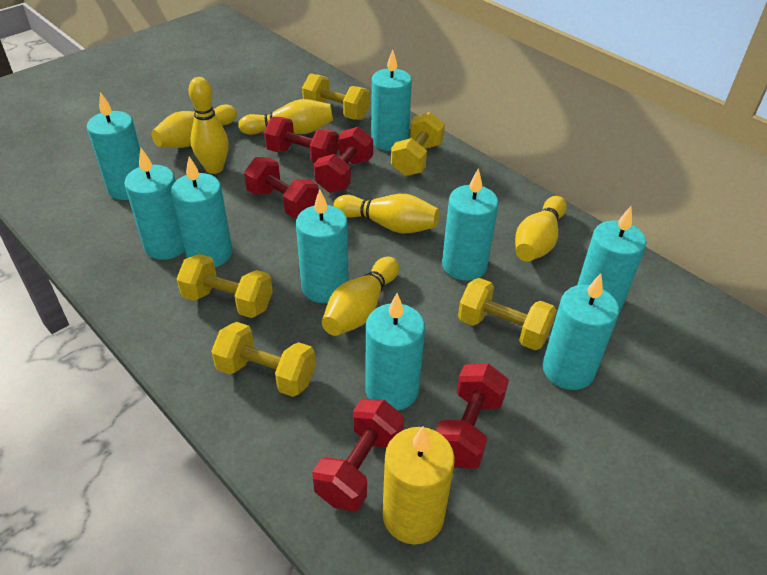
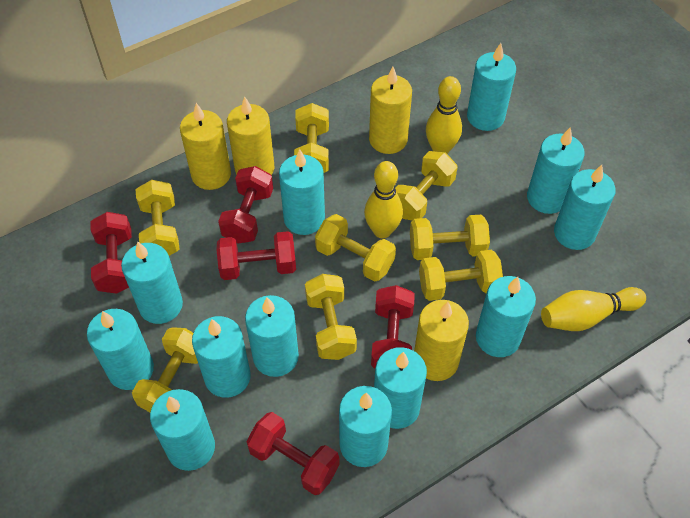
turquoise candle: [87,92,140,200] [124,148,185,260] [171,156,232,267] [296,189,349,303] [365,293,425,411] [371,49,412,151] [442,168,499,281] [542,273,619,390] [577,206,647,313] = 9 -> [87,309,154,390] [121,241,183,324] [150,389,215,471] [192,316,251,398] [245,295,299,377] [279,149,325,235] [339,386,392,467] [374,347,427,429] [467,43,516,131] [476,276,536,357] [527,127,585,214] [554,165,616,250] = 12
yellow bowling pin: [151,104,237,148] [188,77,229,174] [238,99,333,135] [322,257,399,336] [334,194,439,233] [515,196,567,262] = 6 -> [364,161,403,239] [426,76,462,154] [541,287,646,331] = 3
yellow candle: [383,426,455,544] = 1 -> [180,103,231,190] [227,96,274,175] [369,67,412,154] [414,300,469,381] = 4
yellow dumbbell: [176,254,273,318] [211,322,316,397] [302,74,370,120] [391,112,445,176] [458,278,557,350] = 5 -> [132,327,198,412] [136,180,179,256] [294,103,329,173] [305,274,357,360] [315,214,396,282] [395,151,458,220] [410,215,490,260] [419,250,503,301] = 8

